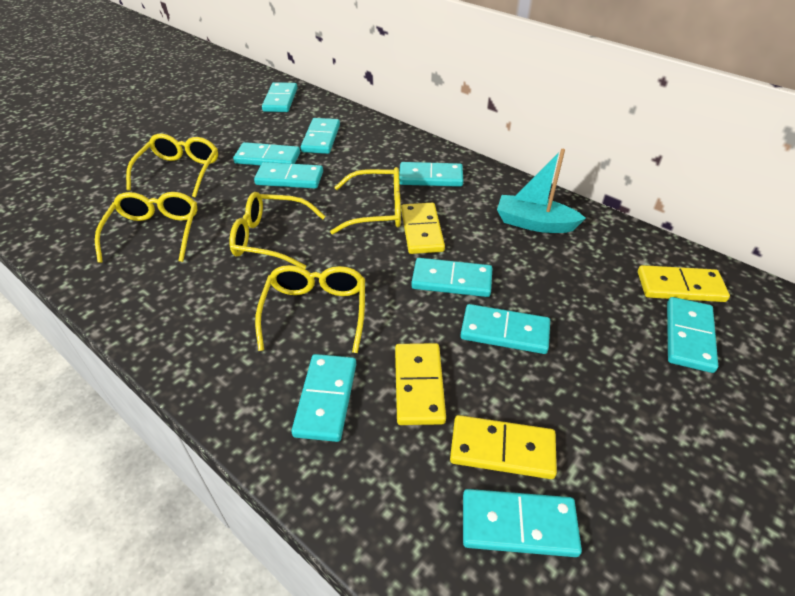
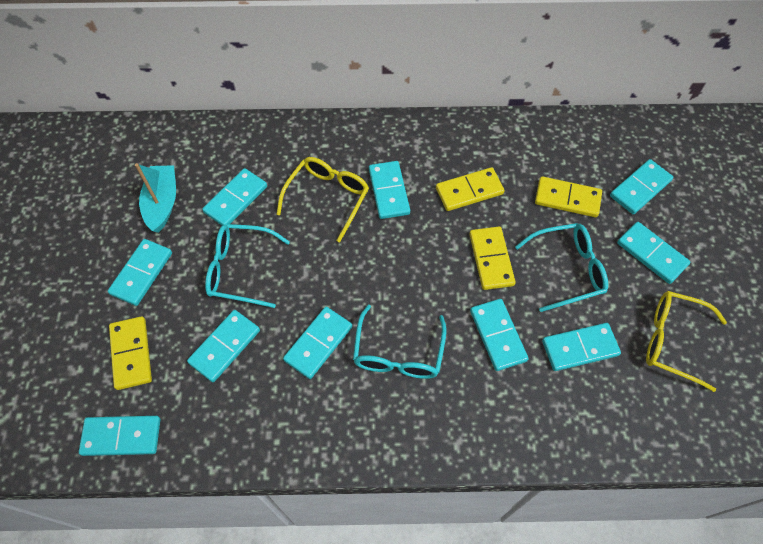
turquoise glasses: none = 0 -> [205,224,290,308] [353,305,446,379] [515,223,608,312] = 3
yellow glasses: [95,192,198,263] [126,134,218,198] [229,192,326,269] [255,265,365,353] [330,167,401,234] = 5 -> [276,157,369,242] [646,291,727,392] = 2

